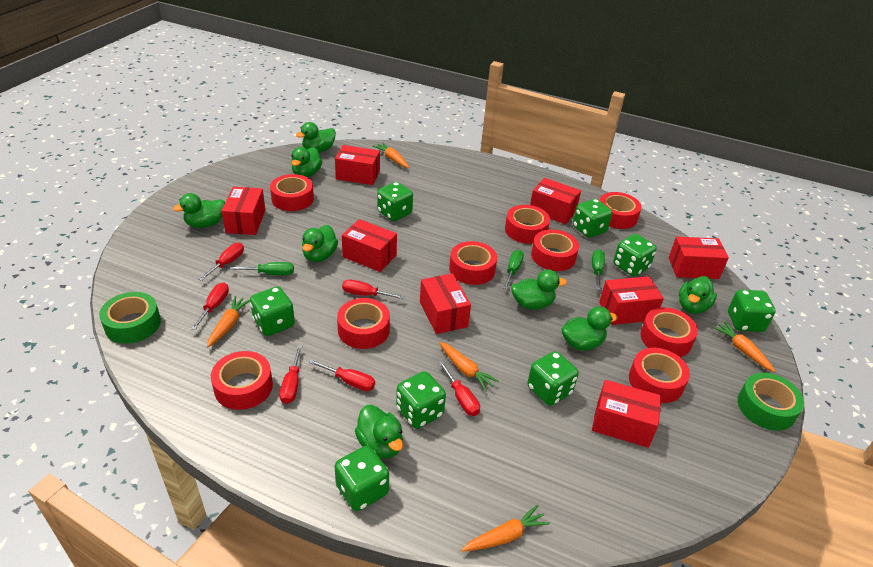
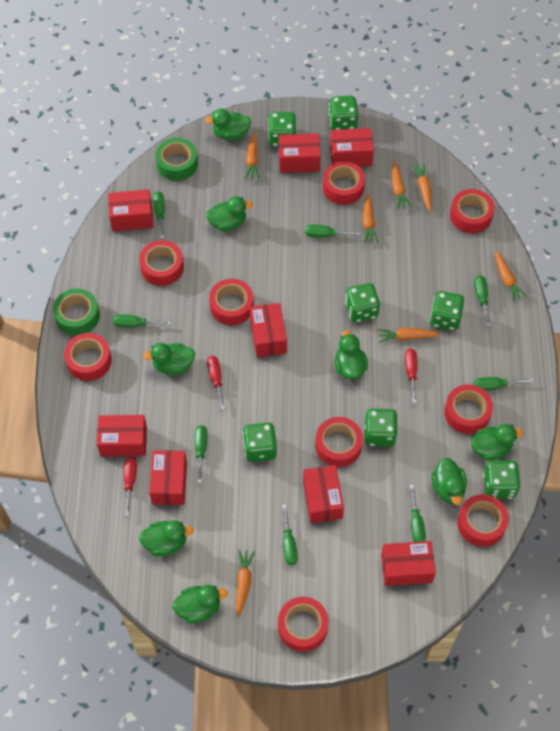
green dice: [250,286,295,336] [334,446,389,511] [377,182,413,221] [396,371,446,429] [527,351,579,406] [573,199,612,238] [613,234,657,276] [728,290,776,332] = 8 -> [243,422,277,462] [268,112,296,147] [329,96,358,130] [345,283,380,323] [365,409,398,447] [430,291,464,330] [483,461,521,499] = 7
green screwdriver: [230,262,294,275] [503,250,524,289] [592,249,605,290] = 3 -> [113,314,171,328] [153,191,165,239] [195,425,207,483] [282,504,298,565] [306,225,361,238] [410,484,426,542] [473,377,533,391] [474,275,491,326] = 8
orange carrot: [207,296,250,347] [373,142,409,168] [439,342,499,391] [461,505,550,551] [713,321,775,372] = 5 -> [236,549,255,617] [245,133,259,180] [362,194,379,243] [377,328,441,343] [392,161,412,210] [411,163,432,212] [495,251,527,302] = 7
red screwdriver: [191,282,229,330] [199,243,244,281] [280,345,302,404] [308,359,375,391] [342,279,405,299] [438,361,480,416] = 6 -> [124,457,137,516] [207,356,225,410] [405,349,418,403] = 3

